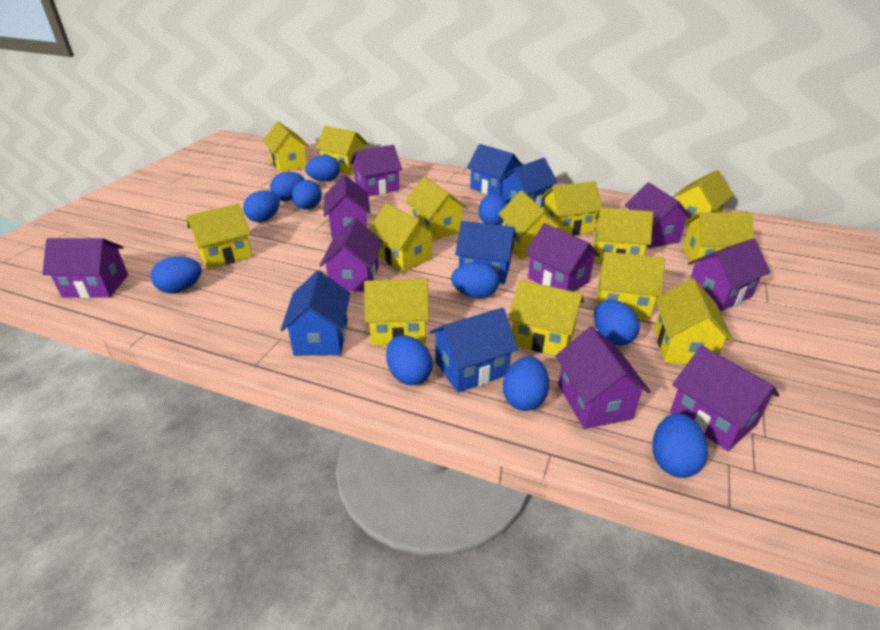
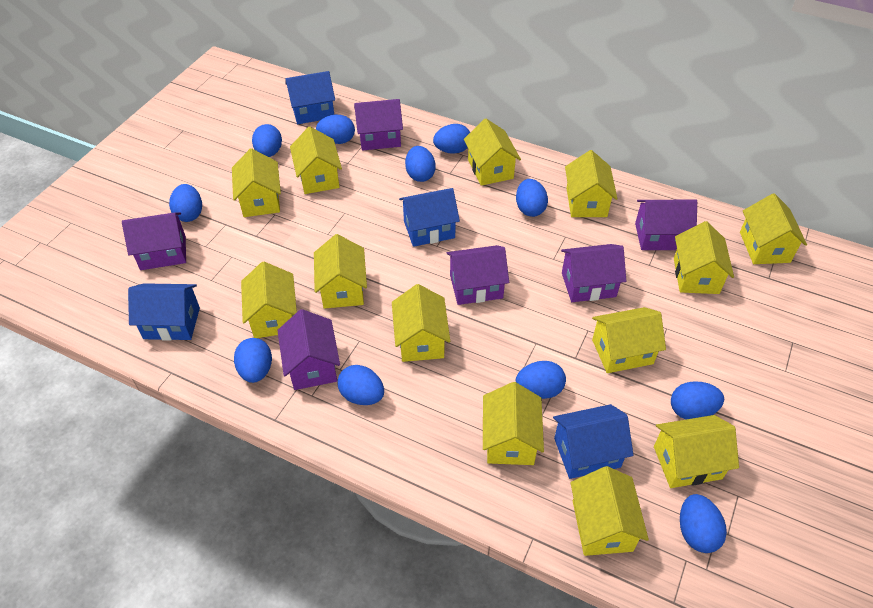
blue house: [281,271,350,356] [430,308,518,393] [455,221,516,284] [467,144,522,196] [498,158,558,208] = 5 -> [128,283,200,341] [285,71,335,124] [399,188,460,247] [553,404,634,479] = 4
purple house: [42,238,128,298] [320,219,382,292] [324,175,370,238] [350,145,402,196] [525,223,600,292] [555,327,651,429] [625,182,692,248] [670,345,779,451] [688,238,770,311] = 9 -> [122,212,186,270] [277,309,340,390] [354,99,403,151] [447,245,509,305] [561,244,626,302] [635,200,697,250] = 6
yellow house: [186,203,252,269] [263,121,309,172] [316,126,368,174] [364,279,429,345] [369,203,437,272] [405,177,467,241] [499,191,563,258] [508,280,584,356] [541,181,603,236] [593,208,653,263] [597,252,665,319] [654,278,734,364] [672,170,733,226] [682,212,754,266] = 14 -> [232,148,281,217] [241,261,297,338] [290,127,342,194] [314,234,367,309] [392,284,450,362] [464,119,521,186] [483,382,544,465] [565,150,618,217] [570,466,649,556] [592,307,666,373] [654,415,739,488] [674,221,734,294] [740,193,807,264] = 13

